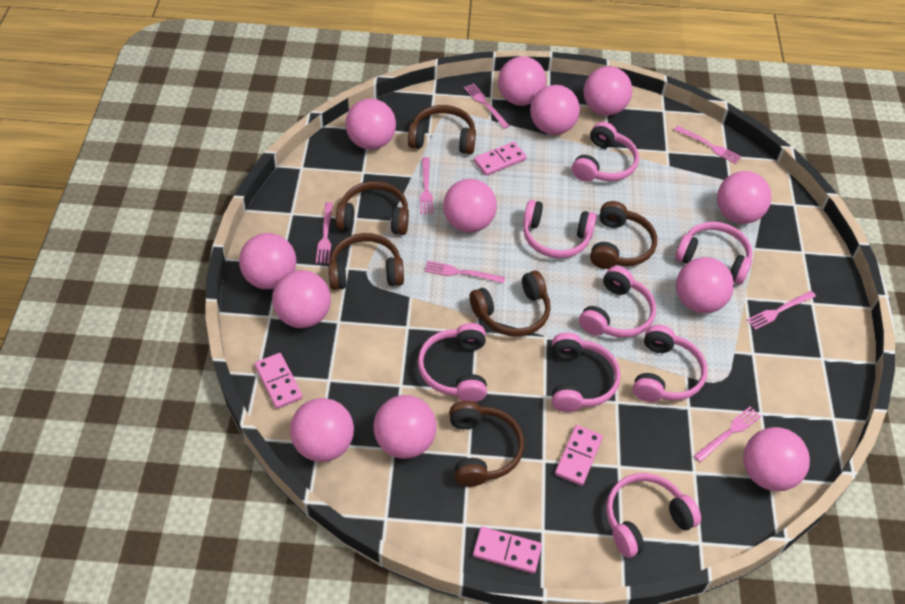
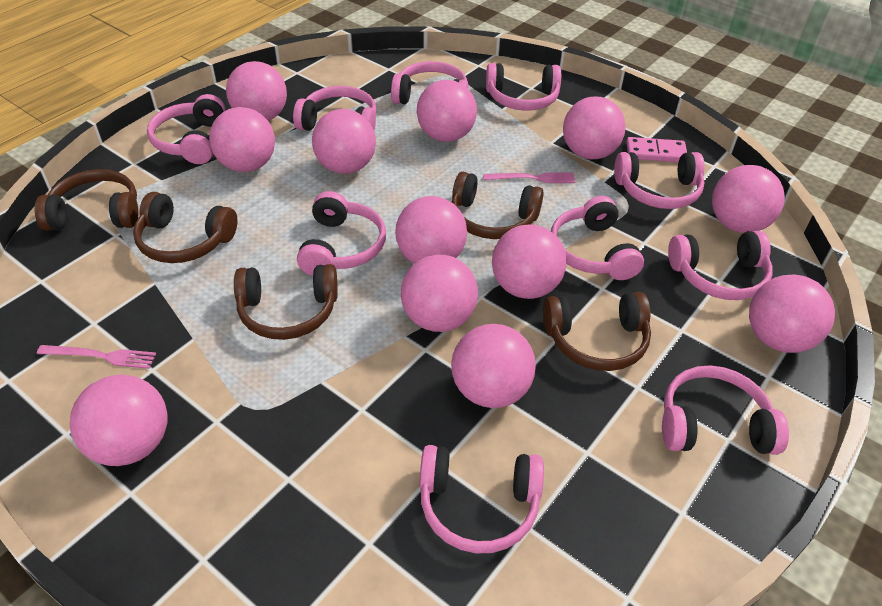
brown headphones: [328,233,404,290] [336,181,409,235] [408,105,476,154] [449,401,524,487] [470,270,551,336] [590,201,657,269] = 6 -> [35,169,138,231] [133,192,237,263] [234,264,338,340] [452,172,544,239] [543,292,651,371] = 5
pink domino: [255,353,303,409] [473,527,542,574] [474,142,527,176] [555,425,603,486] = 4 -> [626,137,687,162] = 1
pink fork: [316,202,333,264] [420,157,433,214] [424,261,505,283] [464,83,509,129] [674,126,741,164] [694,406,761,462] [747,291,816,330] = 7 -> [37,345,156,369] [483,173,575,183] = 2
pink headphones: [418,323,487,402] [523,200,597,258] [552,332,621,412] [572,122,639,182] [579,266,656,338] [606,473,701,558] [633,325,707,402] [675,222,753,285] = 8 -> [147,94,226,164] [293,86,377,131] [297,191,386,276] [391,61,468,104] [419,445,544,554] [486,63,561,111] [551,196,644,280] [614,152,705,209] [662,365,789,455] [668,231,773,300] = 10

